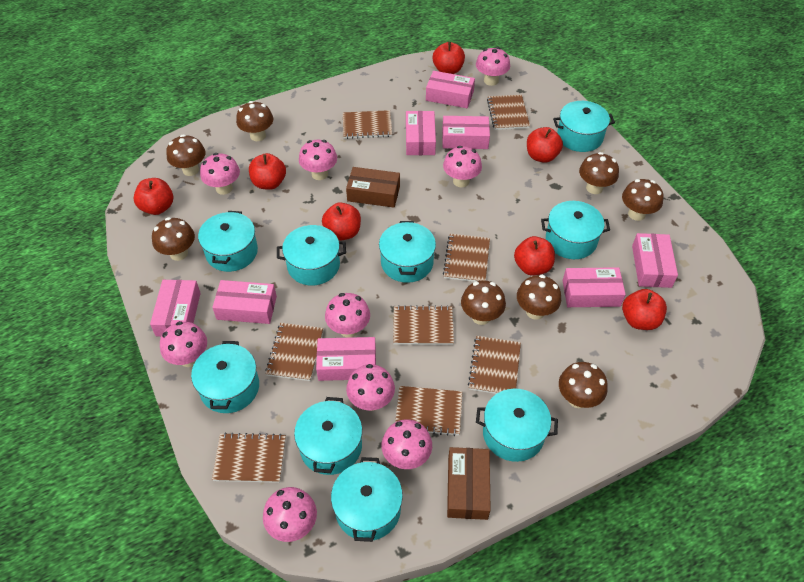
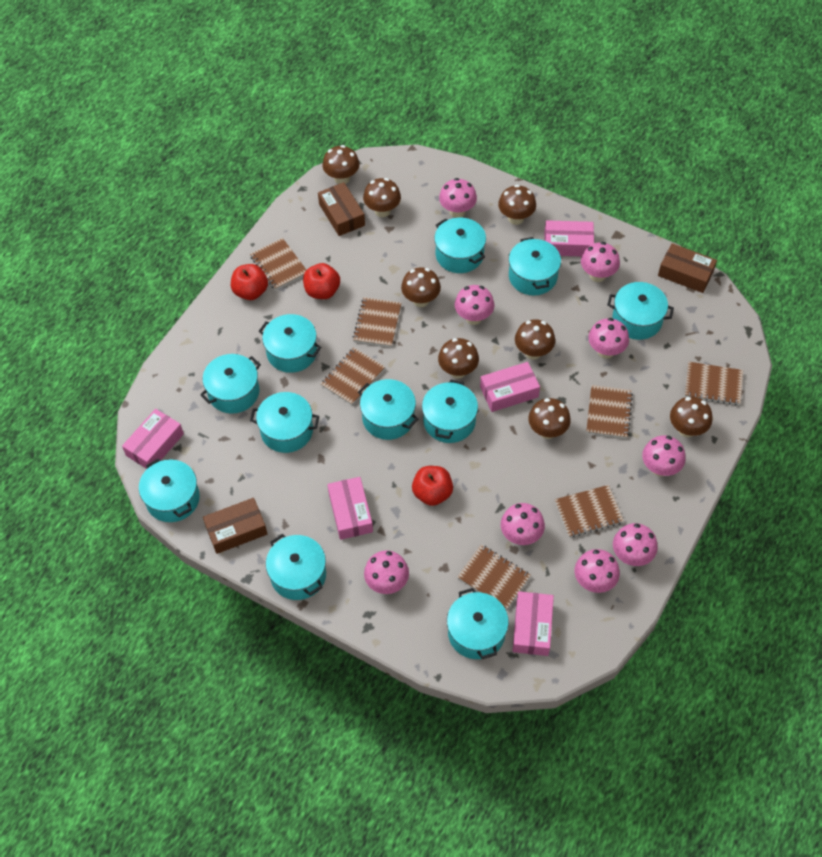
brown box: [346,167,400,208] [447,447,491,520] = 2 -> [203,498,267,554] [318,182,365,236] [658,243,717,293] = 3
brown notebook: [212,432,286,483] [265,323,323,381] [343,110,392,139] [393,305,454,345] [395,386,462,436] [443,234,490,282] [468,336,521,394] [487,95,530,130] = 8 -> [250,238,306,290] [321,348,385,405] [353,297,401,347] [457,544,531,610] [555,485,624,537] [586,385,633,439] [685,362,743,405] = 7
pink box: [150,280,201,336] [212,280,277,324] [316,337,376,381] [406,111,436,155] [426,71,475,108] [442,116,490,149] [563,267,626,307] [632,233,678,288] = 8 -> [122,409,184,469] [327,477,373,540] [480,362,540,412] [513,591,554,656] [544,220,594,256] = 5
red apple: [133,178,173,215] [249,153,286,190] [322,202,361,241] [433,42,465,74] [514,236,555,276] [527,127,563,163] [622,289,667,330] = 7 -> [231,264,268,300] [303,263,340,299] [412,466,453,506] = 3
turquoise pot: [191,341,259,413] [198,211,258,272] [277,225,346,285] [294,397,362,475] [331,457,403,542] [379,221,436,283] [476,389,558,462] [541,201,610,259] [553,101,615,152] = 9 -> [139,458,200,522] [200,354,261,414] [250,392,319,453] [259,314,321,373] [266,534,326,600] [358,379,418,440] [422,379,478,443] [434,218,486,273] [447,588,509,659] [509,237,561,295] [607,282,674,340] = 11

